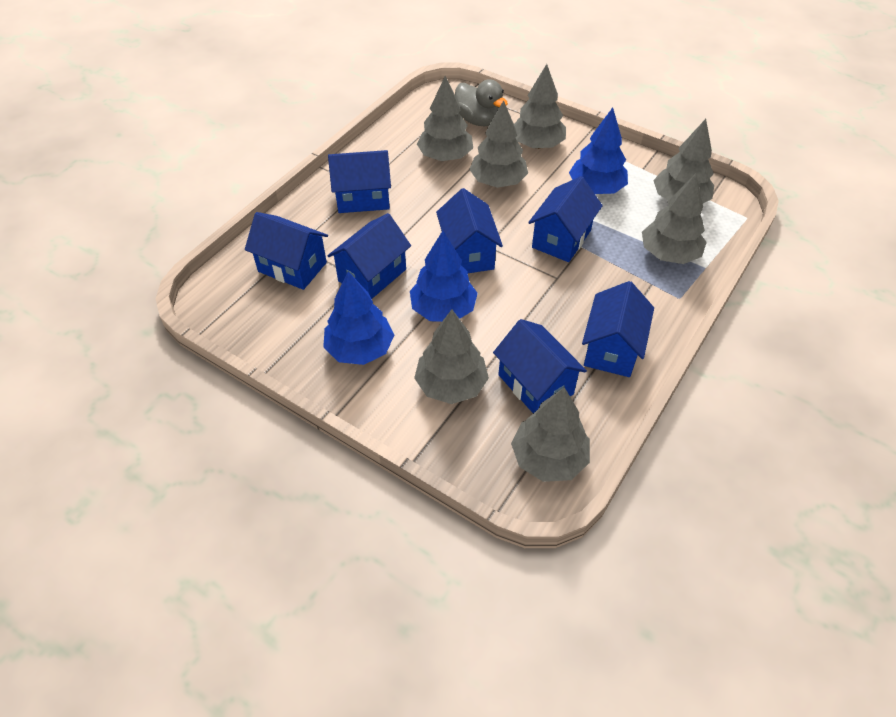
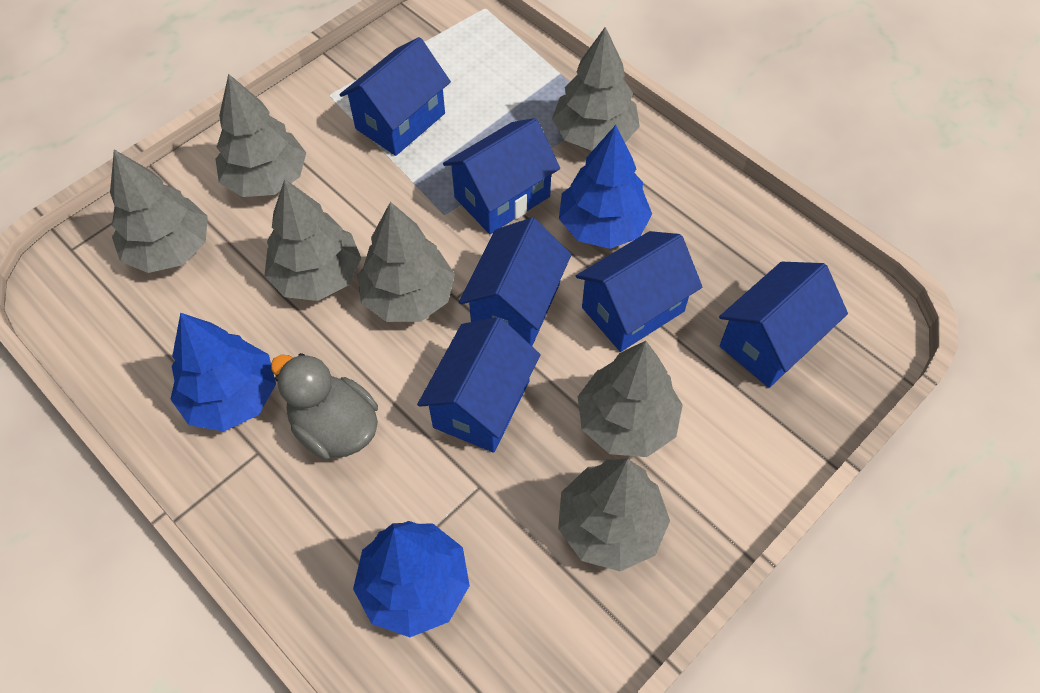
blue house: [245,212,328,290] [327,213,411,299] [328,150,391,213] [436,188,503,273] [493,319,587,413] [528,176,603,262] [582,281,654,377] = 7 -> [339,37,451,156] [417,317,541,453] [443,118,560,234] [459,218,572,346] [576,231,702,352] [719,262,848,388] = 6

